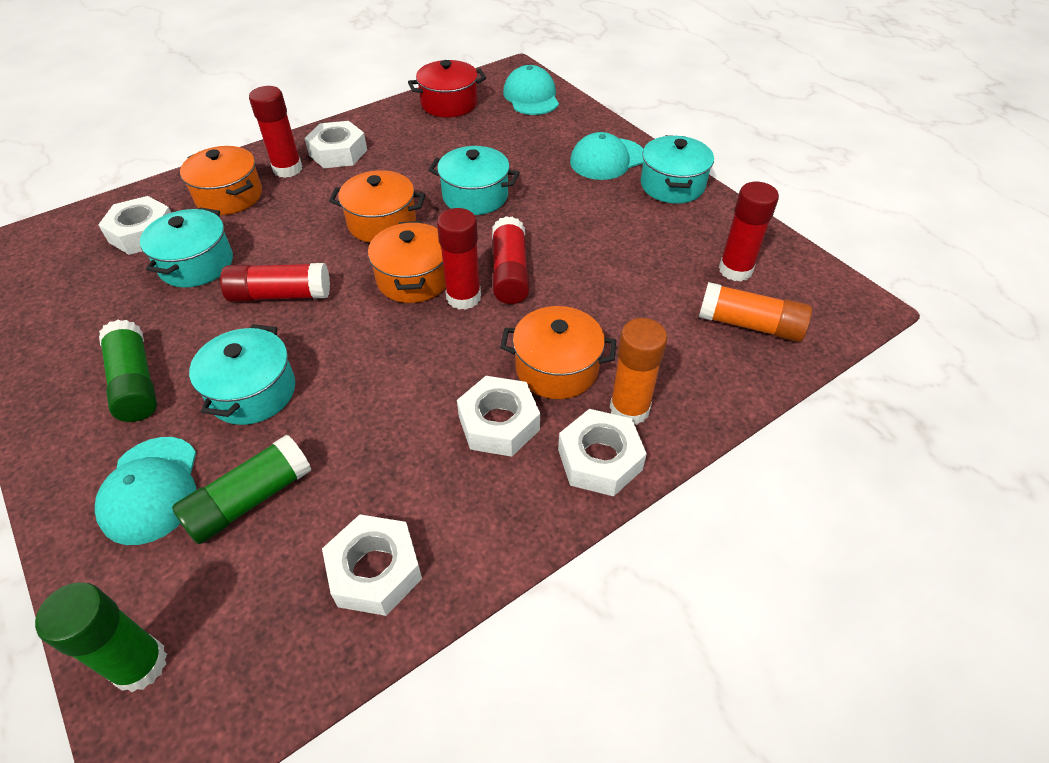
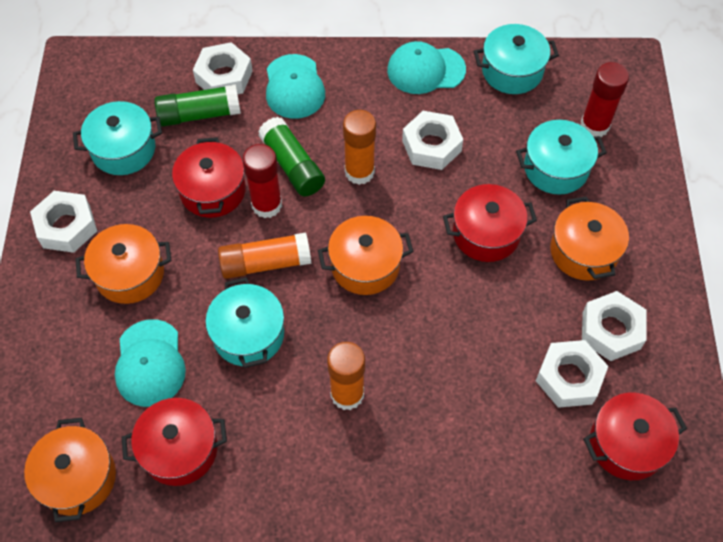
green glue stick: [35,582,167,692] [99,320,157,422] [172,435,311,544] = 3 -> [154,84,241,127] [258,117,325,197] = 2
orange glue stick: [610,318,667,425] [699,282,812,342] = 2 -> [218,232,311,279] [327,342,365,410] [343,110,376,185] = 3
red glue stick: [220,263,330,302] [249,86,302,178] [437,208,481,310] [492,216,530,304] [719,182,779,281] = 5 -> [242,144,282,218] [581,62,629,137] = 2
red pot: [408,60,486,117] = 1 -> [122,398,227,486] [172,137,246,218] [443,184,537,262] [583,392,687,480] = 4

